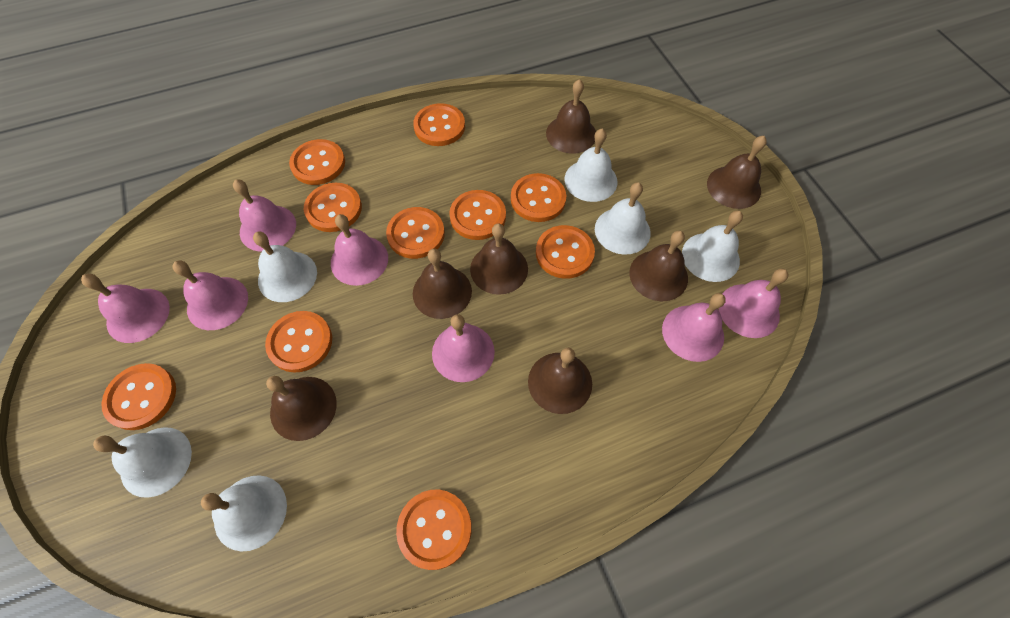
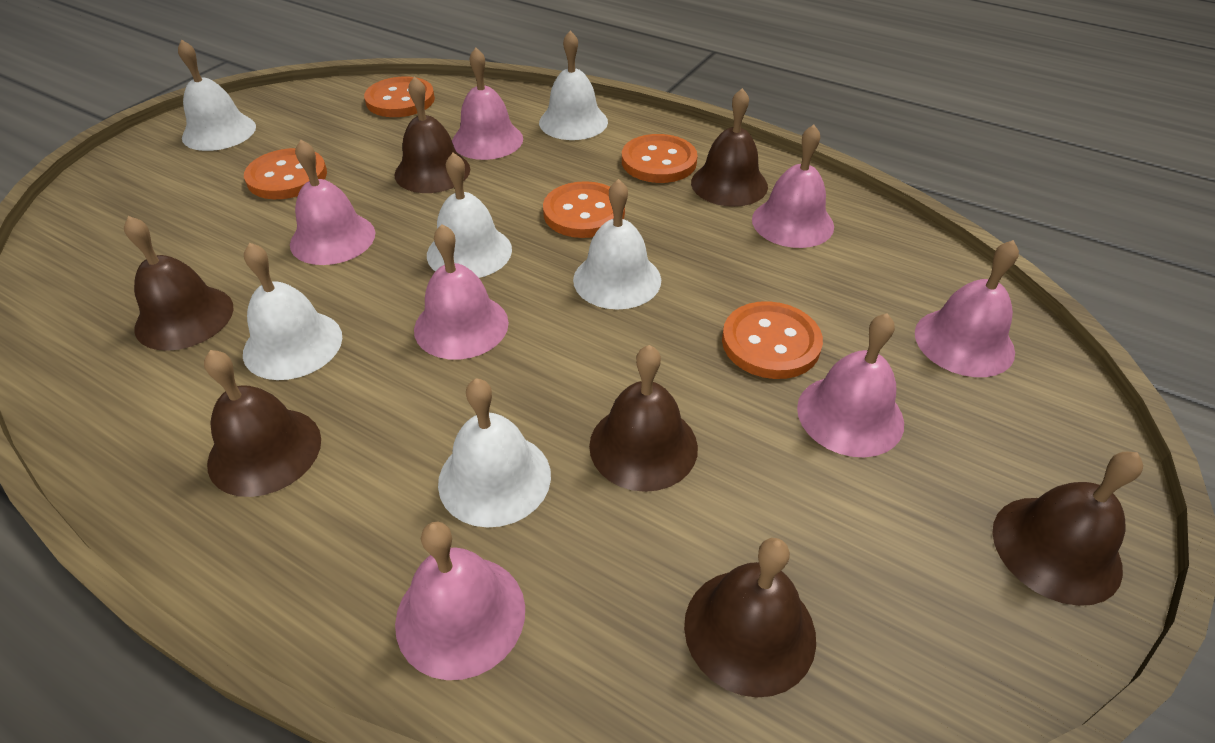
orange button: [102,363,176,430] [265,311,332,373] [289,139,345,185] [304,183,362,232] [386,207,445,259] [396,490,472,570] [413,103,465,146] [449,190,506,240] [511,173,566,222] [536,225,595,279] = 10 -> [244,148,327,199] [364,77,435,117] [543,181,625,238] [622,134,698,183] [722,301,823,379] = 5

